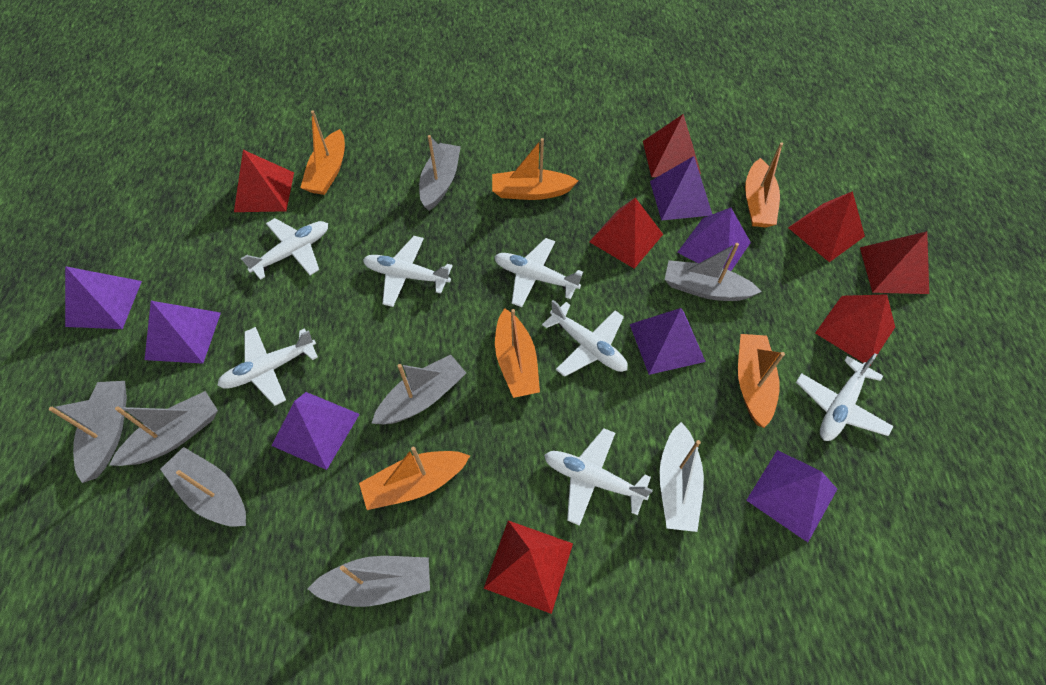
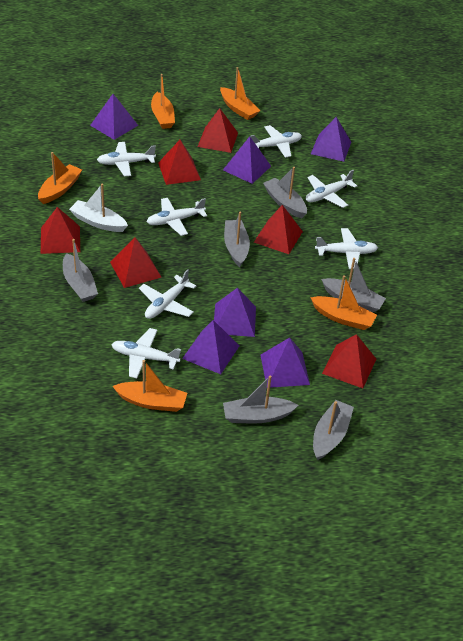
grey boat: [49,381,127,483] [109,391,218,466] [160,447,246,526] [307,556,430,607] [371,355,466,424] [419,135,461,211] [665,243,762,301] = 7 -> [63,239,98,302] [223,375,298,423] [224,212,250,267] [263,167,307,218] [313,400,354,460] [321,258,386,313] = 6
orange boat: [300,111,345,195] [359,447,470,510] [492,138,579,200] [495,308,540,398] [738,334,785,428] [745,142,783,227] = 6 -> [38,152,82,204] [112,360,187,412] [151,74,175,129] [220,67,260,120] [310,275,377,330] = 5
purple pyramid: [65,266,142,329] [145,301,221,364] [271,392,360,470] [630,308,706,375] [650,156,712,221] [677,208,751,271] [746,450,837,542] = 7 -> [90,94,138,140] [182,320,239,374] [214,288,256,337] [223,136,271,184] [260,338,310,388] [311,117,351,162] = 6
red pyramid: [234,150,294,212] [484,520,573,614] [589,198,663,269] [643,114,701,177] [788,191,865,262] [815,294,895,367] [860,231,929,294] = 7 -> [41,207,80,254] [110,237,162,288] [158,140,201,185] [197,108,238,153] [254,205,303,254] [322,334,376,388] = 6

